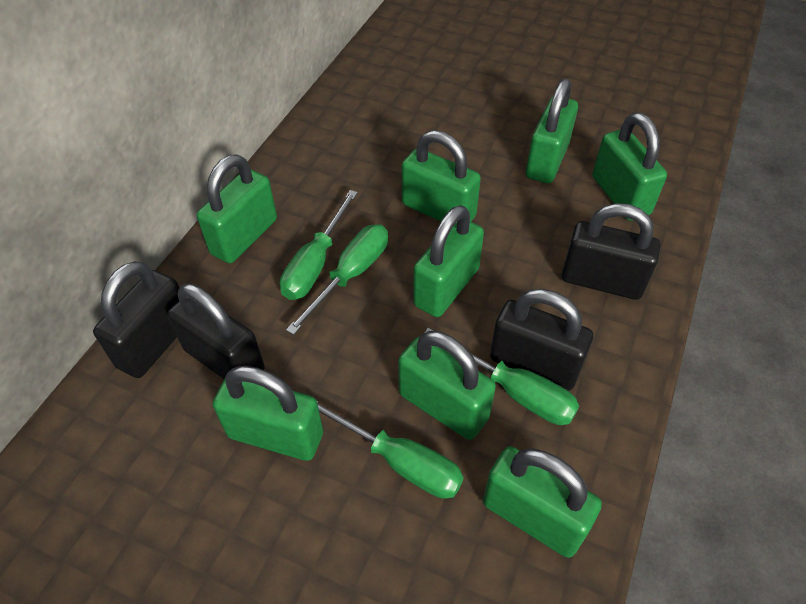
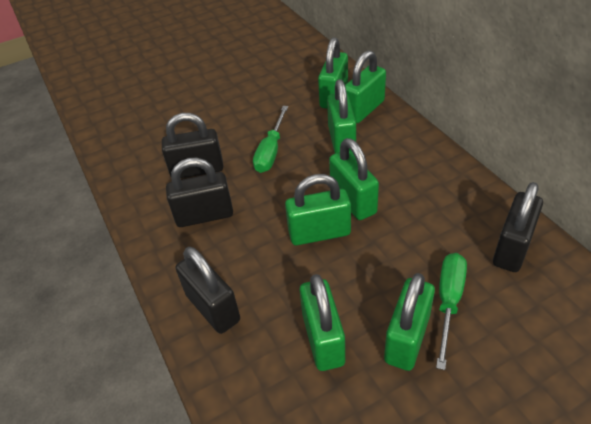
green padlock: [197,154,277,263] [213,366,323,461] [398,331,496,440] [402,130,481,222] [413,205,484,317] [483,446,602,558] [526,79,578,183] [592,113,667,221] = 8 -> [285,174,351,245] [300,274,345,371] [318,37,348,109] [327,79,356,153] [329,138,379,220] [345,50,386,123] [384,273,435,371] = 7
green screwdriver: [280,190,358,300] [286,224,388,335] [317,401,464,499] [424,328,579,425] = 4 -> [253,106,288,173] [436,253,467,370] = 2

